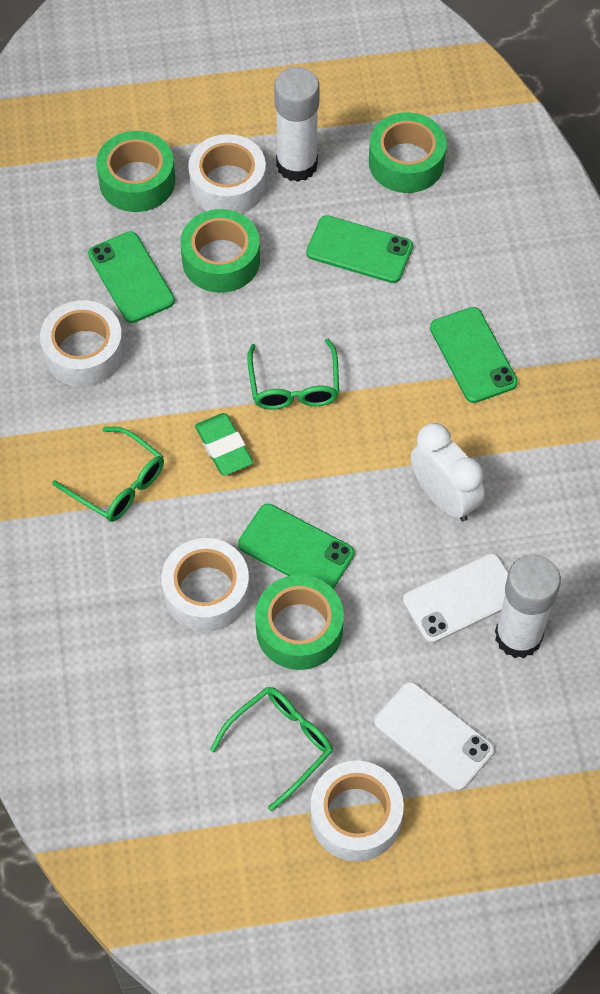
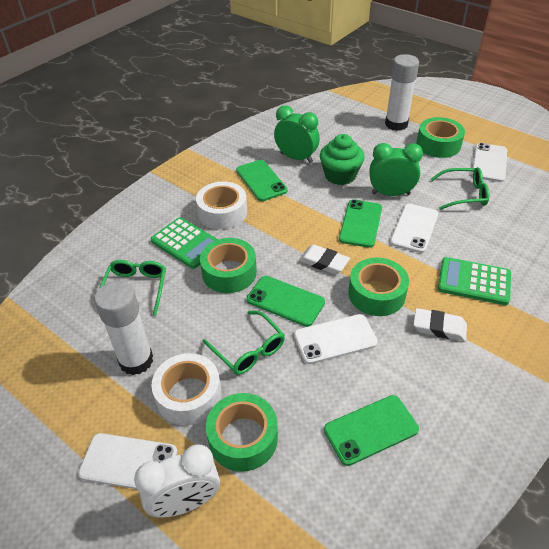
green calculator: none = 0 -> [151,217,218,269] [438,257,511,305] = 2
green clock: none = 0 -> [274,106,320,163] [369,143,423,196] = 2
green cupcake: none = 0 -> [320,134,365,185] = 1
green eraser: [195,413,253,476] = 1 -> none = 0
white eraser: none = 0 -> [299,245,350,274] [413,308,467,341] = 2
white phone: [374,682,494,791] [403,553,509,643] = 2 -> [78,433,178,489] [294,314,378,364] [390,204,438,253] [472,143,507,182] = 4
white tape: [40,300,124,387] [161,538,250,632] [188,134,266,213] [310,760,404,862] = 4 -> [151,353,222,425] [196,181,247,230] = 2

